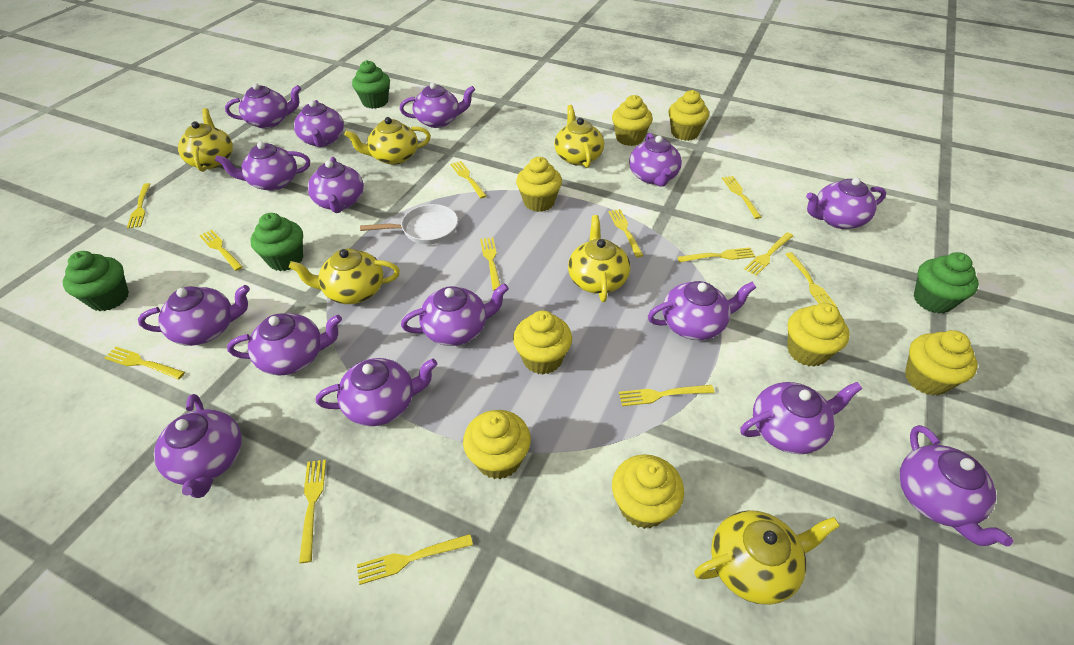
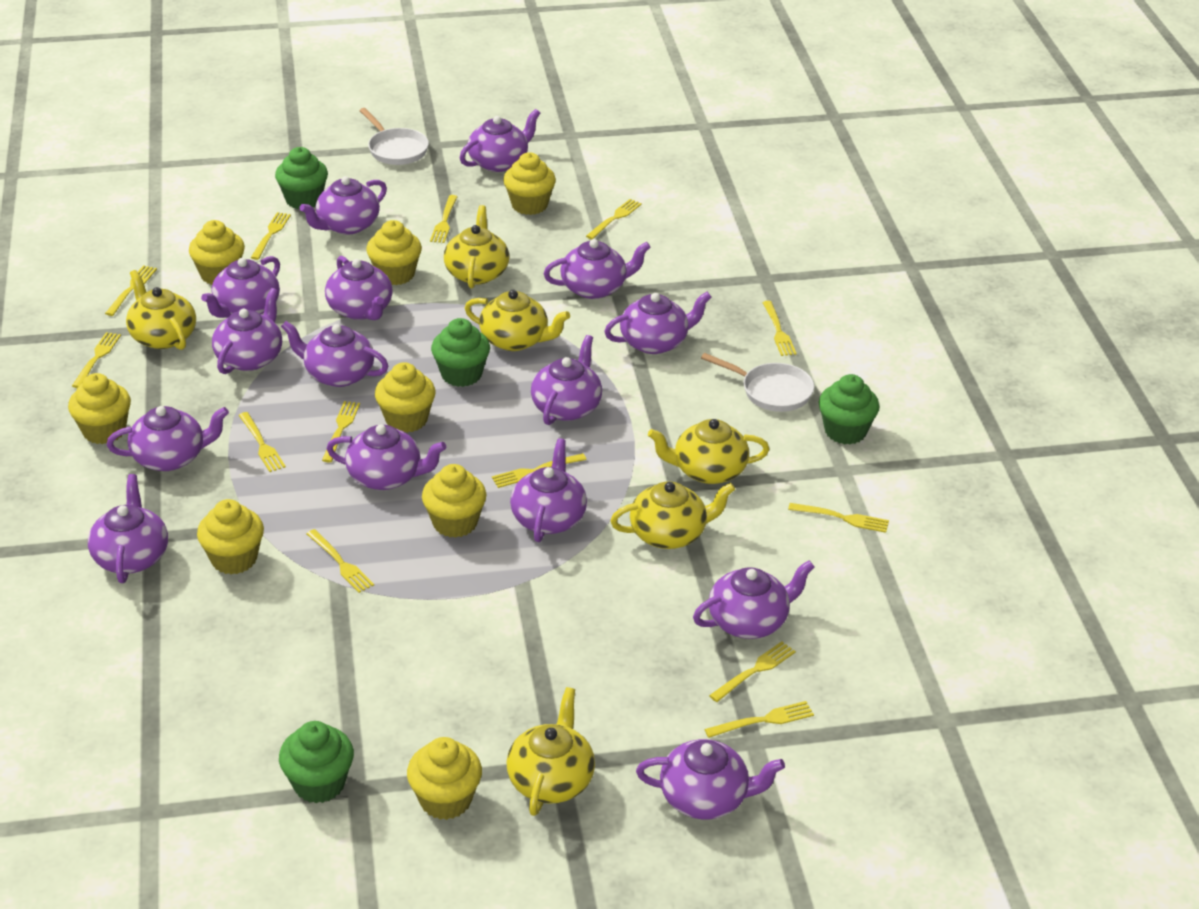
white pan: [360,204,458,244] = 1 -> [359,108,429,165] [701,353,814,412] = 2

